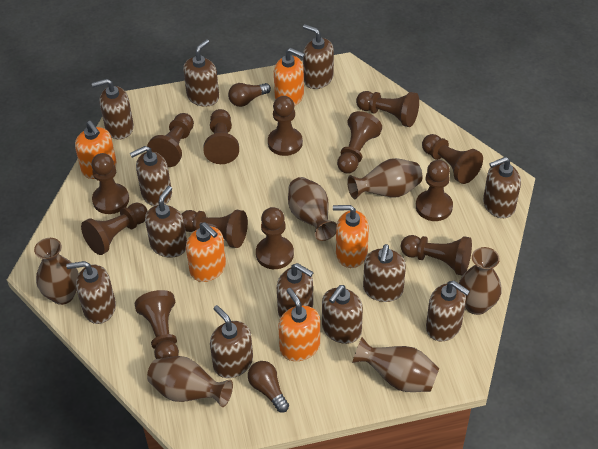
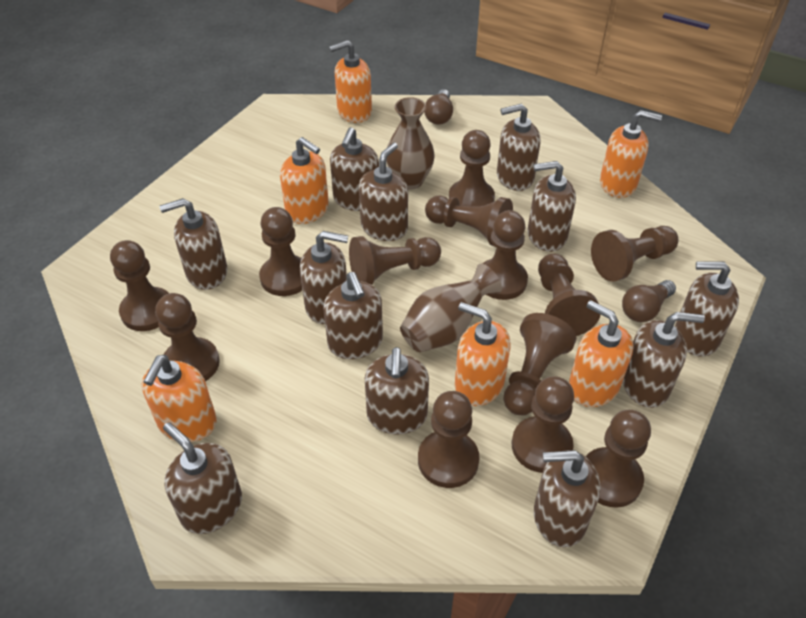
brown vase: [34,238,79,305] [147,356,233,407] [288,177,337,241] [347,158,422,199] [352,337,439,392] [459,247,502,315] = 6 -> [386,97,435,190] [400,264,502,352] = 2
orange soap dispenser: [75,121,117,179] [186,222,226,282] [274,48,305,106] [278,288,320,361] [333,205,369,268] = 5 -> [142,355,217,442] [280,137,329,224] [329,40,372,123] [455,302,510,406] [569,300,634,407] [600,110,662,198] = 6

